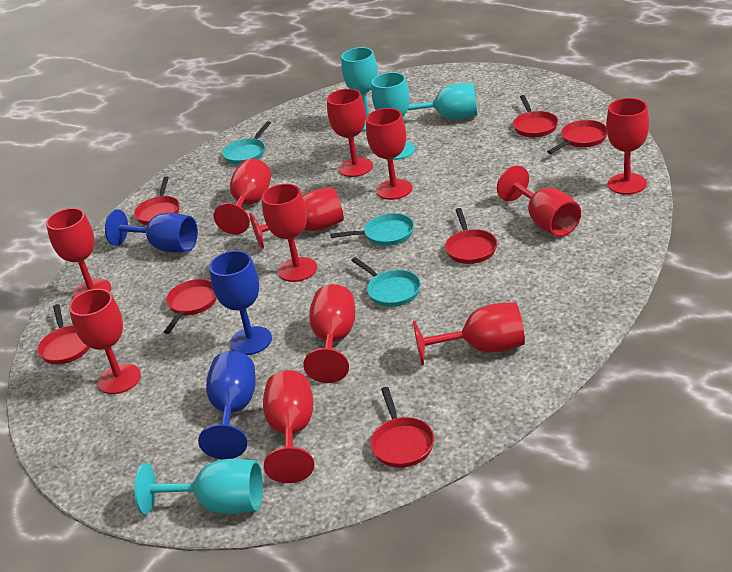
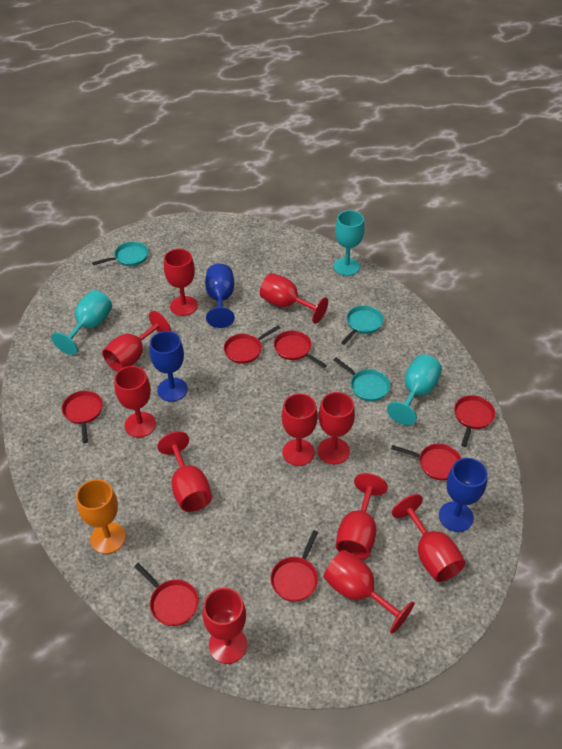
orange goblet: none = 0 -> [76,479,126,554] = 1
red goblet: [46,208,111,298] [69,289,141,394] [214,159,271,234] [249,187,344,249] [262,184,317,282] [263,370,314,483] [303,284,355,383] [327,89,373,177] [366,108,412,200] [413,302,525,365] [497,166,581,237] [606,98,649,195] = 12 -> [102,311,171,372] [114,366,156,438] [157,431,212,512] [164,249,198,316] [203,588,247,664] [260,273,328,324] [281,393,318,466] [318,392,355,464] [323,550,414,634] [336,473,388,560] [392,494,465,582] = 11
turquoise goblet: [134,459,263,514] [341,47,378,131] [372,72,415,160] [403,83,477,120] = 4 -> [52,290,112,355] [334,210,365,276] [387,355,442,425] = 3

